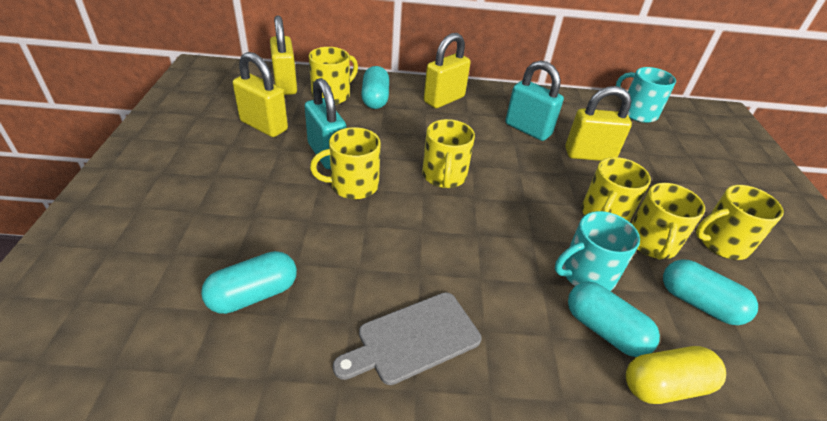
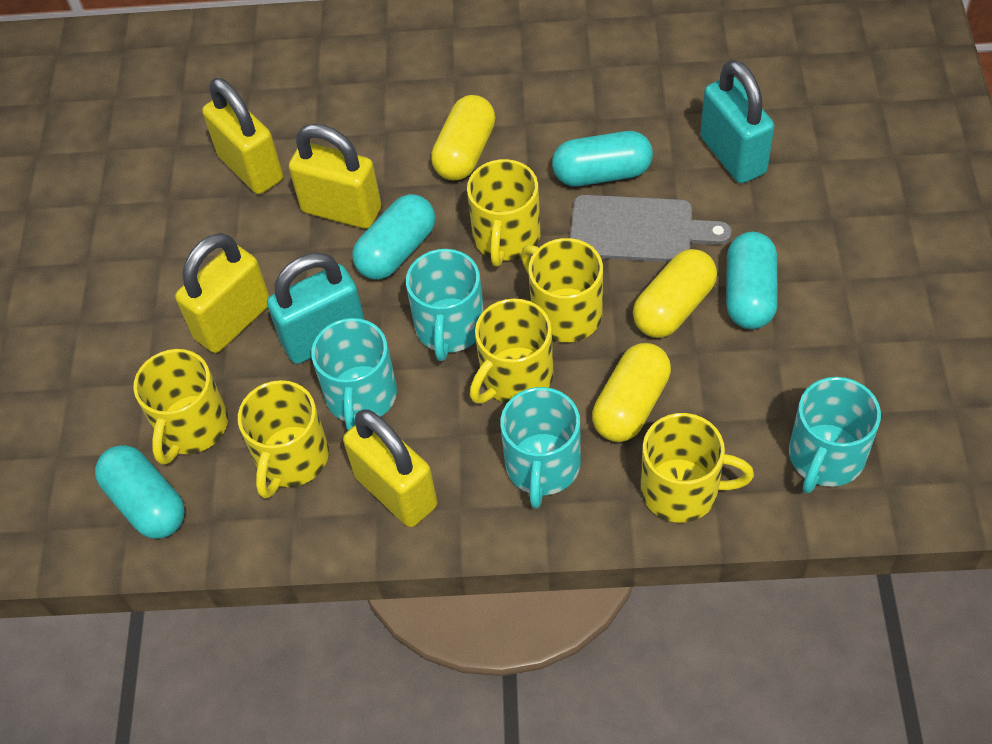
turquoise mug: [555,211,640,291] [616,67,676,123] = 2 -> [311,318,397,430] [406,249,484,361] [500,387,581,508] [789,377,881,493] = 4
yellow capsule: [626,346,726,404] = 1 -> [431,95,495,181] [592,343,671,442] [633,249,717,338] = 3

